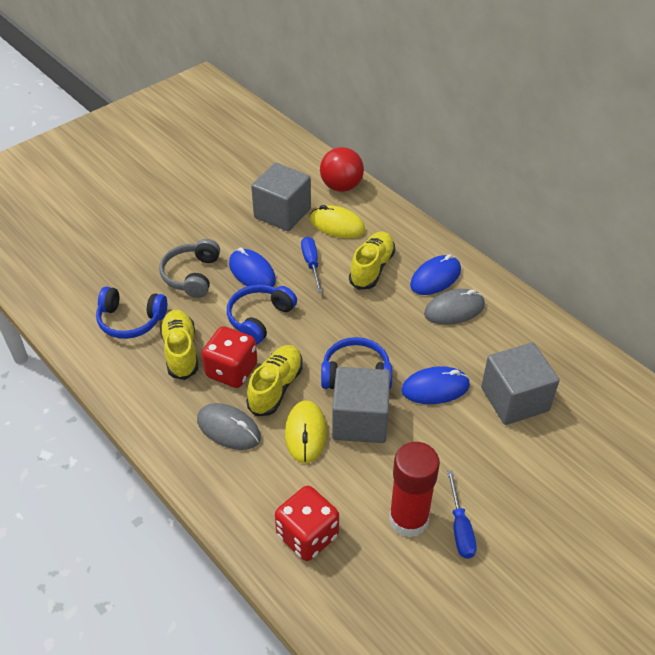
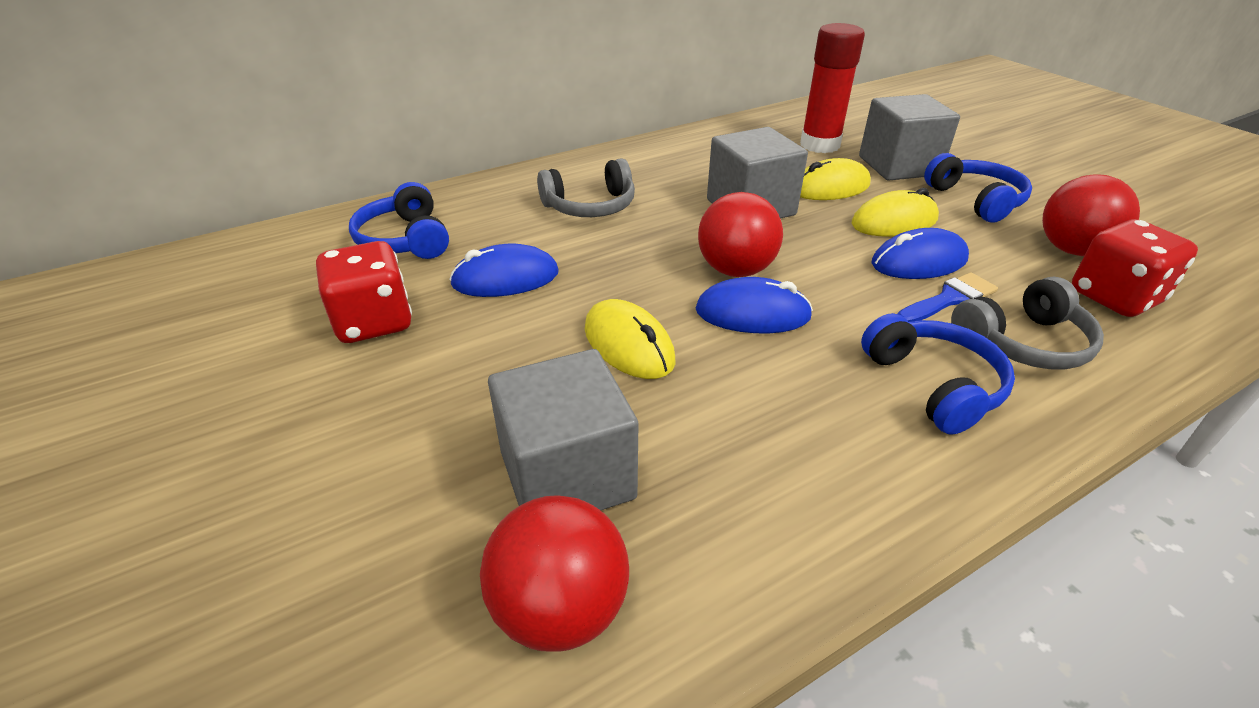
blue brush: none = 0 -> [897,272,998,322] = 1
blue screwdriver: [301,237,323,292] [447,470,476,559] = 2 -> none = 0
grey headphones: [159,239,220,298] = 1 -> [537,158,635,217] [951,277,1104,369] = 2
grey mouse: [197,403,261,450] [424,289,485,325] = 2 -> none = 0
red ball: [320,147,364,192] = 1 -> [480,495,629,651] [698,192,783,277] [1042,174,1140,256] = 3
yellow mouse: [285,400,327,463] [310,205,365,238] = 2 -> [585,299,676,379] [800,158,871,200] [852,188,939,237] = 3
yellow shoe: [160,310,199,380] [246,345,303,416] [349,231,395,290] = 3 -> none = 0

